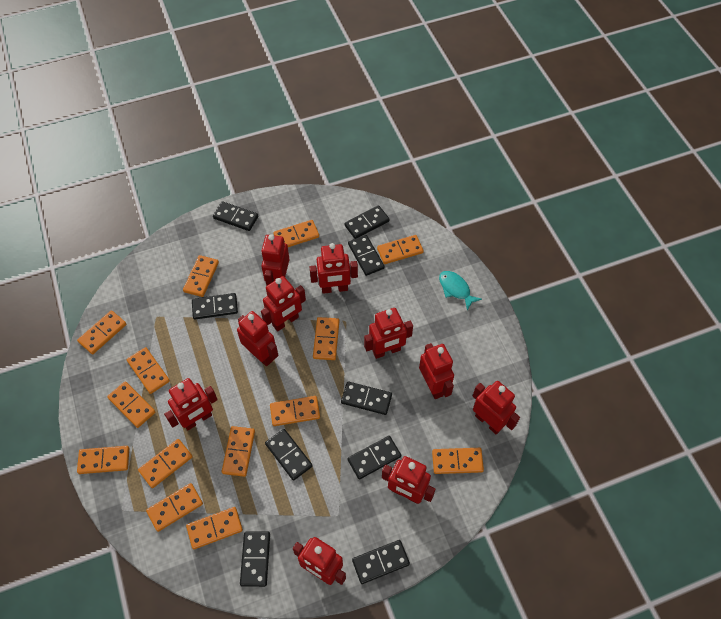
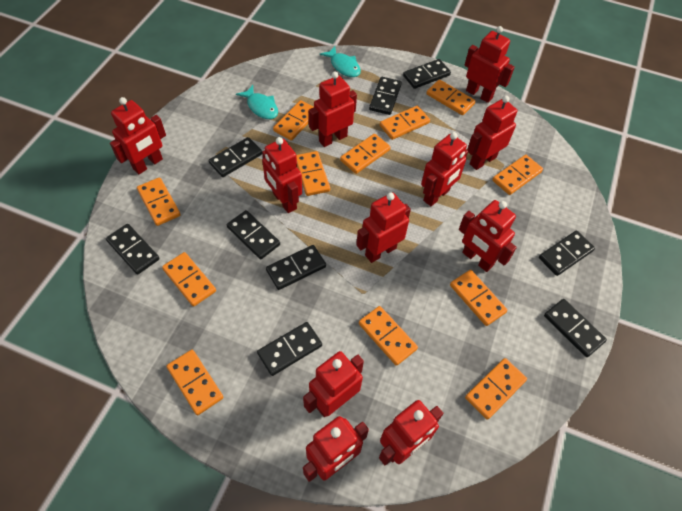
orange domino: [77,310,126,354] [77,446,129,474] [107,381,155,428] [127,347,170,394] [138,439,193,488] [146,483,203,532] [183,255,219,297] [186,507,243,549] [222,426,255,477] [270,396,320,426] [274,220,319,247] [313,317,339,360] [377,235,424,264] [432,448,484,474] = 14 -> [137,177,181,226] [162,252,216,307] [166,350,224,415] [273,100,314,141] [296,151,330,196] [340,134,391,174] [359,306,418,366] [380,106,430,140] [426,80,475,115] [450,270,507,326] [465,358,527,419] [492,155,543,195] = 12
red robot: [164,378,218,430] [237,311,279,366] [261,234,290,286] [261,276,306,331] [293,537,346,585] [310,243,358,294] [364,308,413,359] [382,456,436,504] [419,343,454,399] [473,381,520,435] = 10 -> [110,97,166,175] [262,137,302,213] [303,351,364,417] [303,416,369,482] [309,71,357,147] [356,192,411,263] [379,400,443,465] [421,132,468,206] [459,200,517,272] [465,26,515,103] [467,96,517,170] = 11
turquoise fish: [439,271,482,310] = 1 -> [236,85,278,119] [320,46,361,77] = 2

